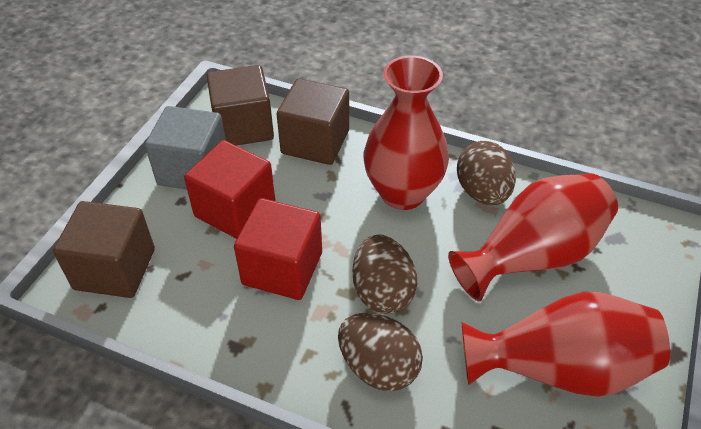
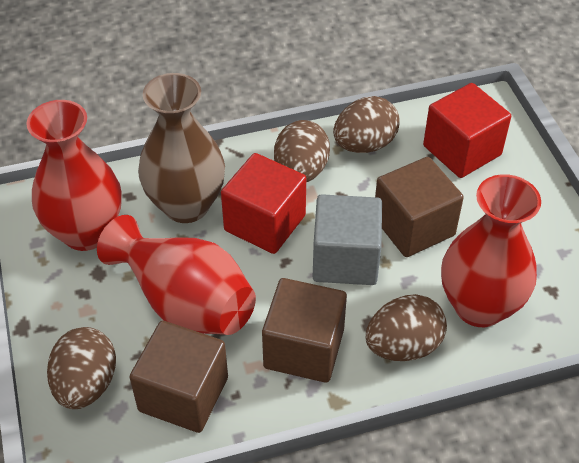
brown egg: [338,313,423,391] [353,235,417,314] [457,141,516,205] = 3 -> [47,327,116,409] [274,120,330,182] [333,96,400,153] [366,294,447,361] = 4
brown vase: none = 0 -> [138,73,225,223] = 1

